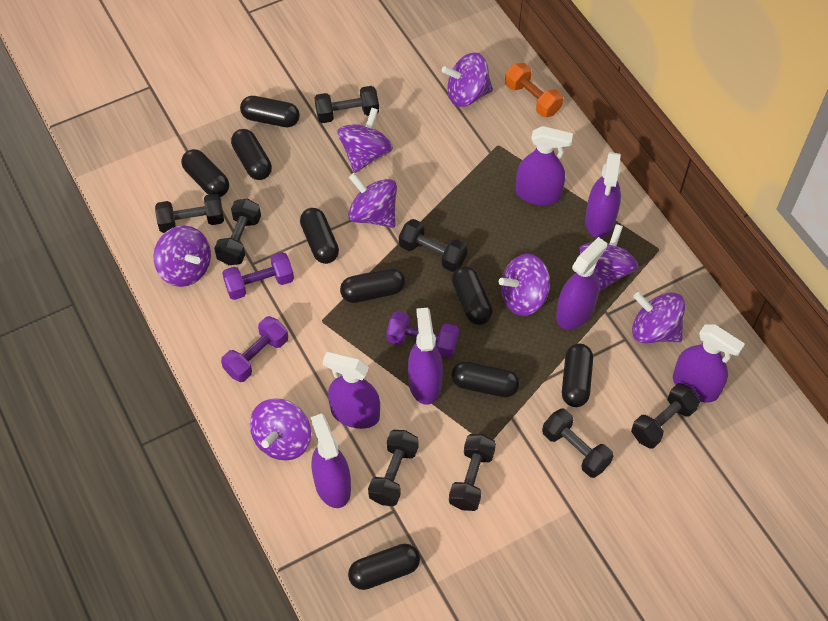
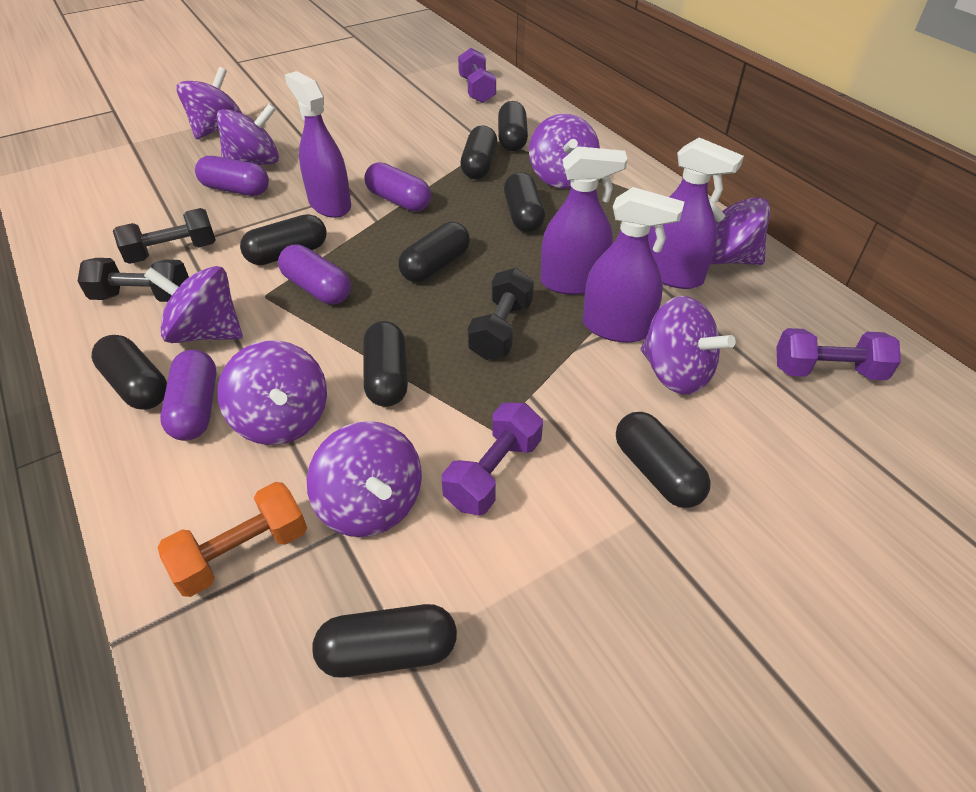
black dumbbell: [155,193,224,233] [214,199,261,265] [314,86,379,123] [368,430,419,506] [399,219,467,272] [449,434,496,511] [542,409,613,478] [631,383,700,449] = 8 -> [78,258,189,302] [113,208,216,264] [467,268,534,360] = 3
purple capsule: none = 0 -> [160,350,216,441] [195,156,269,196] [278,244,351,304] [365,162,431,212] = 4
purple spray bottle: [311,413,351,508] [323,352,380,429] [408,308,443,405] [516,126,573,205] [556,237,607,329] [585,152,621,238] [673,325,745,402] = 7 -> [285,71,351,218] [541,146,628,295] [583,187,684,343] [648,137,744,289] = 4

